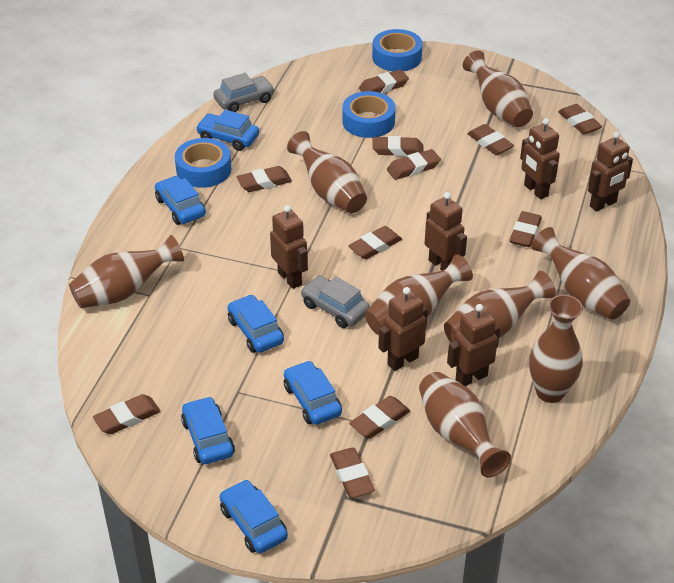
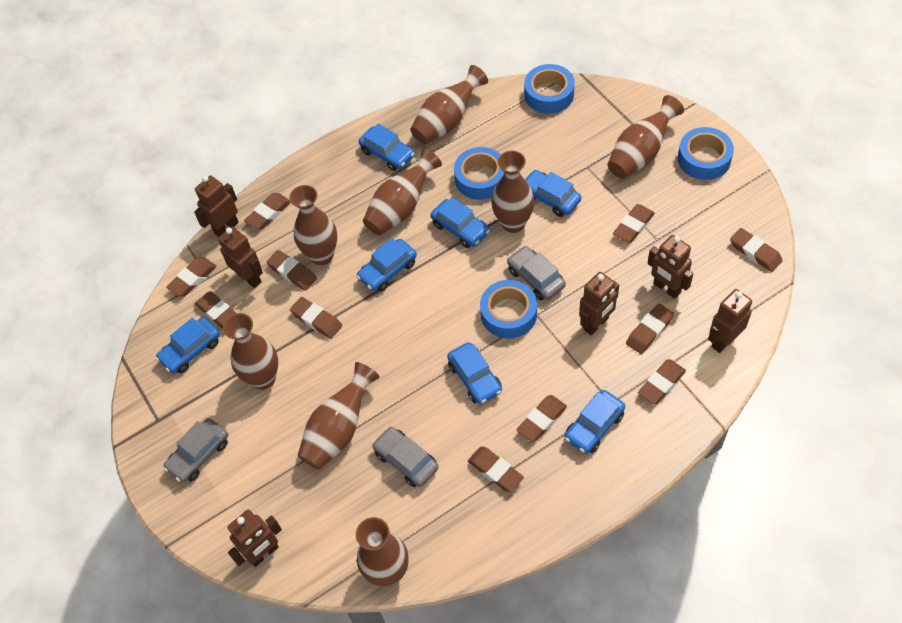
blue car: [155,176,206,225] [181,396,235,464] [196,110,259,151] [220,479,288,553] [228,294,284,353] [284,360,342,425] = 6 -> [156,317,220,374] [356,238,417,292] [359,123,415,171] [431,197,490,248] [447,342,502,404] [525,170,581,217] [565,390,625,454] = 7
blue tape: [175,138,231,188] [342,91,396,138] [372,29,423,71] = 3 -> [454,147,505,200] [480,280,537,339] [524,64,575,114] [678,127,734,180] = 4
grey car: [213,73,274,112] [301,276,370,328] = 2 -> [163,418,228,483] [372,427,439,487] [507,246,566,300] = 3

